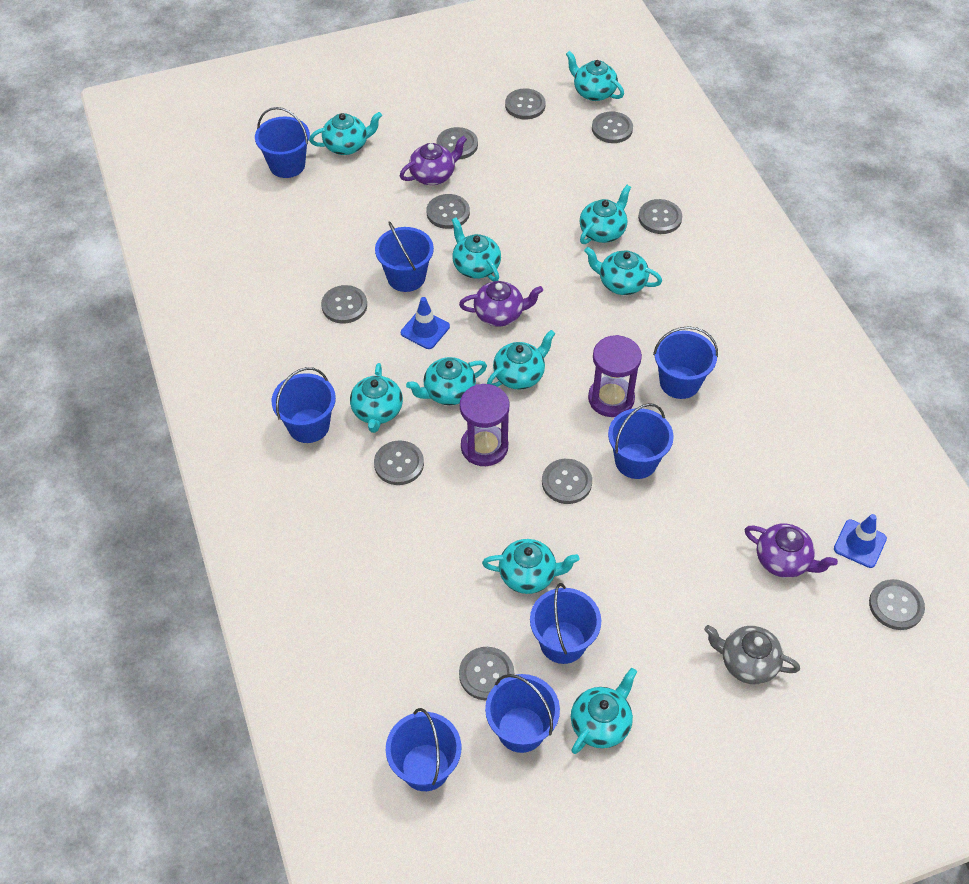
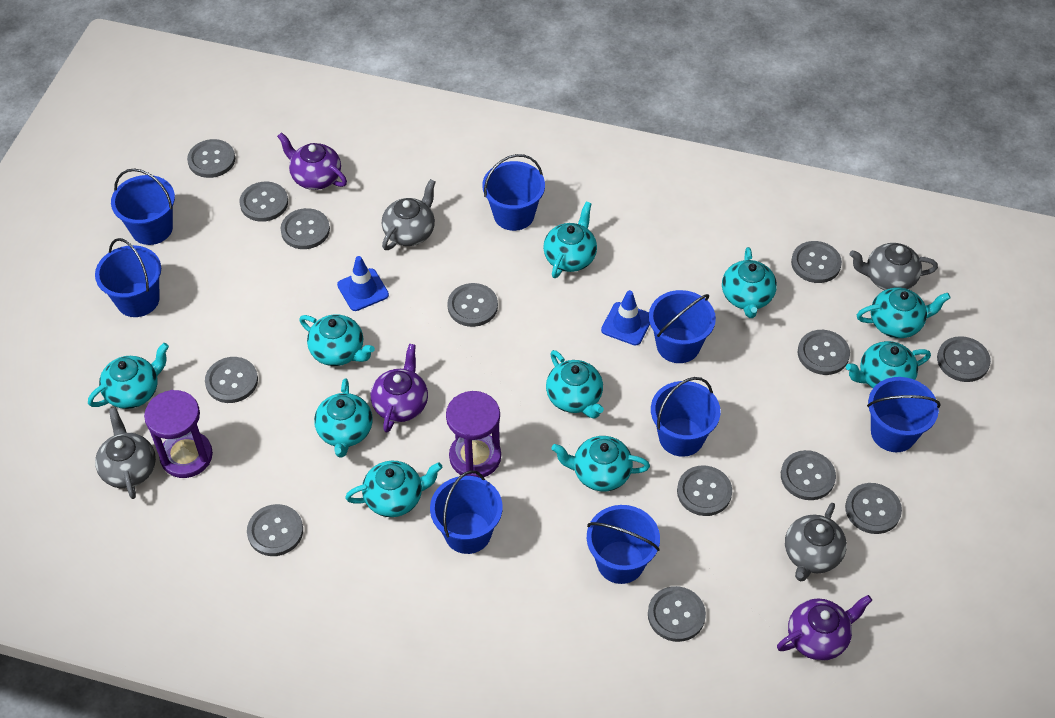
grey button: [321,285,367,324] [374,440,424,485] [427,194,470,229] [436,127,478,159] [459,647,514,700] [505,88,546,119] [542,459,592,504] [592,111,633,143] [638,199,682,234] [869,579,925,630] = 10 -> [187,139,235,178] [205,357,258,403] [239,182,288,222] [247,504,303,556] [280,208,330,249] [447,283,498,327] [648,586,706,642] [677,465,732,516] [781,450,836,500] [791,241,842,283] [798,330,850,375] [845,483,902,534] [937,336,991,382] = 13
grey teapot: [704,625,800,684] = 1 -> [95,407,156,499] [382,179,436,250] [785,503,847,581] [849,243,938,290] = 4

